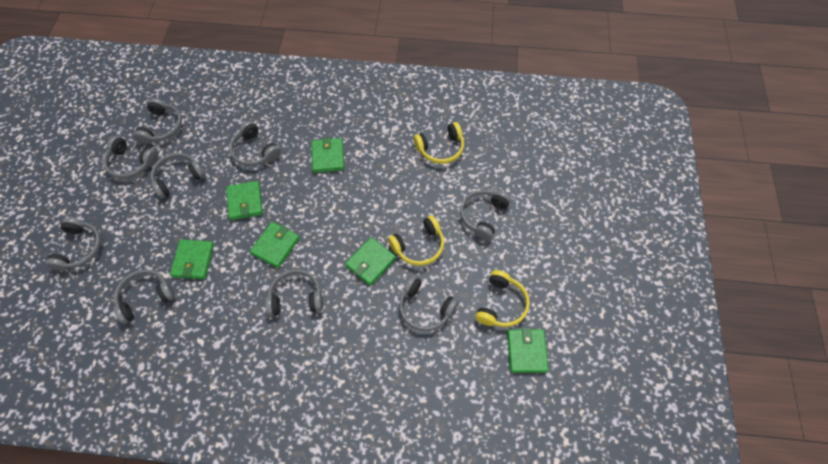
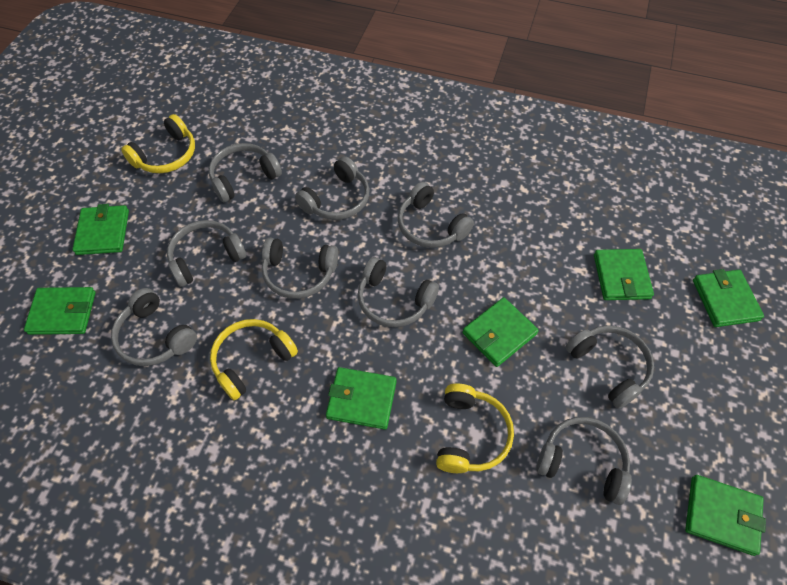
green wallet: [170,240,214,279] [226,181,263,220] [250,222,300,268] [311,137,344,173] [345,237,396,286] [507,328,549,373] = 6 -> [24,287,96,335] [72,204,129,255] [326,367,397,429] [463,297,539,367] [594,249,654,300] [685,475,766,556] [693,269,764,327] = 7

